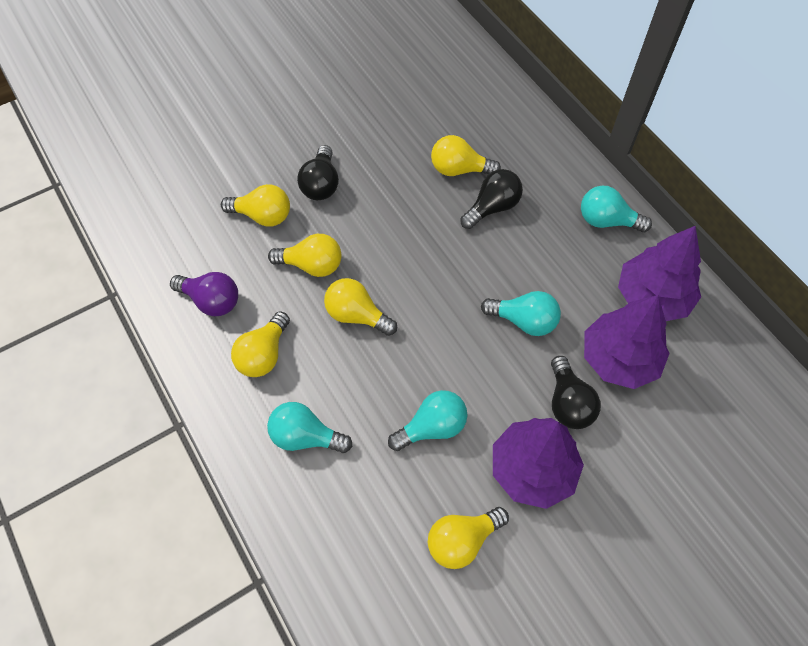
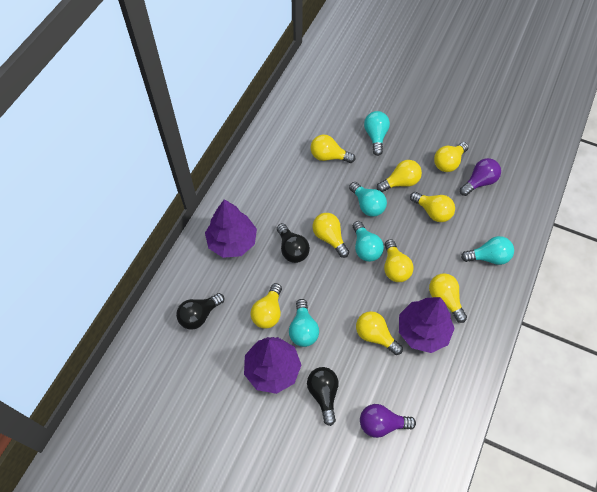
purple light bulb: [170,272,238,316] = 1 -> [360,404,416,438] [460,158,501,196] = 2
turquoise light bulb: [267,402,352,453] [388,390,467,451] [481,291,561,336] [581,186,652,232] = 4 -> [289,299,319,347] [349,182,387,217] [353,221,384,262] [364,111,390,156] [461,236,514,265] = 5
yellow light bulb: [221,184,290,227] [231,311,290,377] [268,234,341,277] [324,278,397,336] [428,507,509,569] [431,135,501,176] = 6 -> [251,283,282,328] [311,135,355,163] [313,213,349,258] [356,311,403,355] [377,160,422,192] [384,239,413,282] [410,192,455,222] [429,273,467,323] [434,142,469,172] = 9

